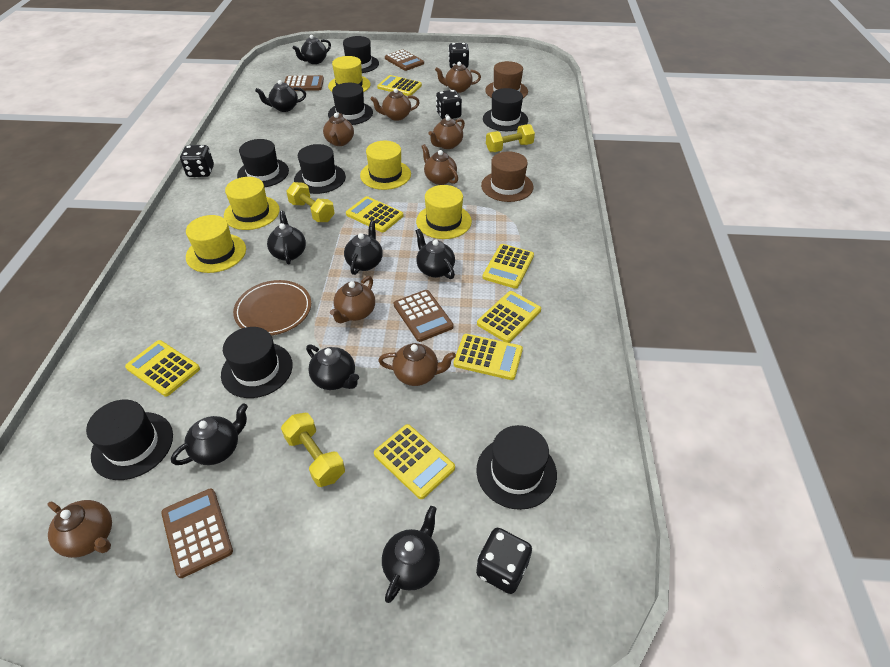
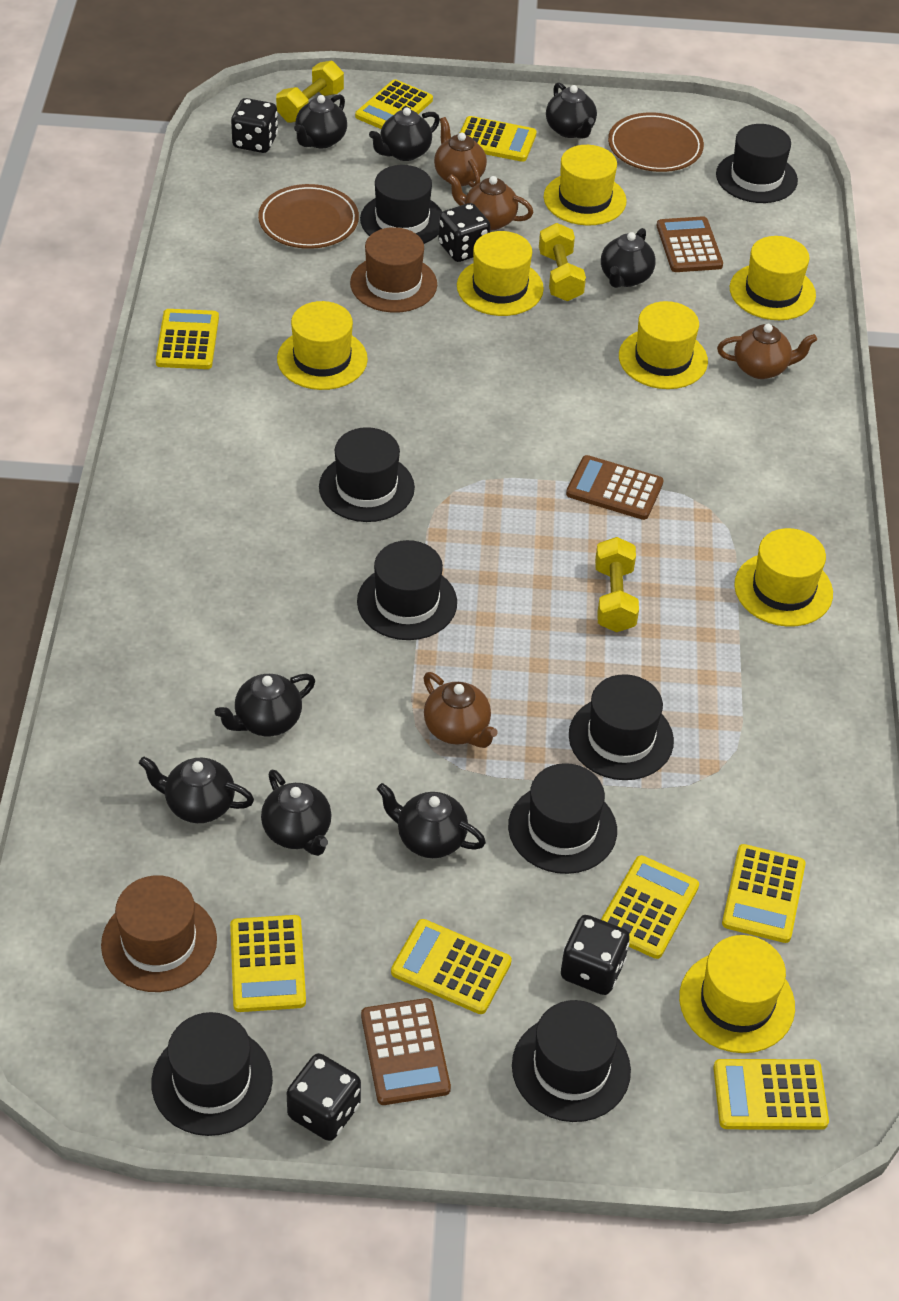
brown calculator: [161,488,233,578] [284,75,324,91] [385,49,424,71] [394,290,454,342] = 4 -> [361,998,451,1105] [566,455,663,520] [657,216,723,272] = 3
brown plate: [233,280,311,336] = 1 -> [258,184,359,249] [608,112,704,172] = 2
brown teapot: [47,500,112,558] [323,113,354,146] [330,276,375,323] [370,88,420,121] [378,343,456,386] [421,144,458,185] [429,116,465,149] [435,62,481,93] = 8 -> [423,672,498,748] [434,117,487,188] [447,174,533,230] [717,324,817,379] = 4
yellow calculator: [125,340,200,397] [346,196,404,232] [374,424,455,499] [377,75,422,96] [454,334,523,380] [477,291,541,343] [482,244,534,289] = 7 -> [156,309,219,369] [230,915,306,1012] [355,79,433,129] [391,919,512,1014] [460,116,537,162] [601,855,699,959] [713,1059,829,1130] [722,844,806,943] = 8
yellow hat: [186,215,246,273] [224,177,280,230] [328,56,371,92] [360,141,411,190] [416,185,472,239] = 5 -> [277,301,368,390] [457,231,544,316] [544,145,627,225] [619,301,708,389] [679,935,795,1053] [730,236,816,320] [734,528,833,627] = 7

